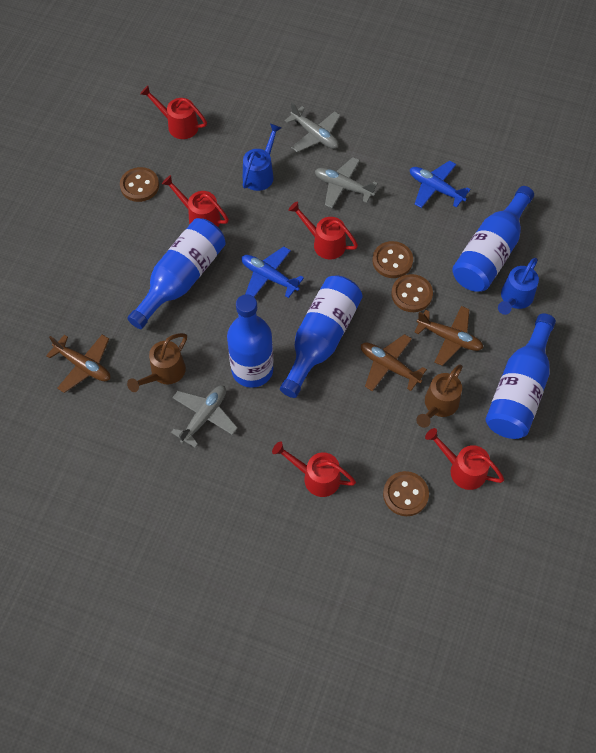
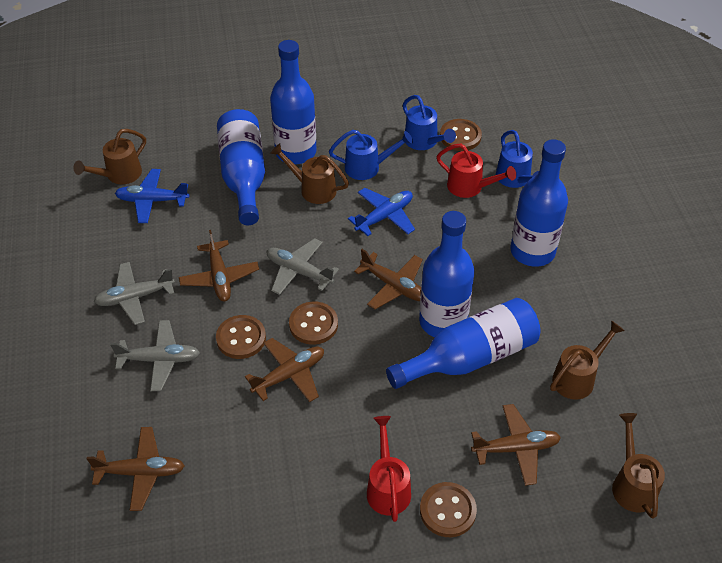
blue watering can: [243,123,281,191] [498,258,539,315] = 2 -> [329,130,413,180] [403,95,456,150] [496,130,539,188] = 3
brown plane: [46,334,110,393] [361,334,427,392] [414,306,483,366] = 3 -> [87,427,185,511] [179,230,259,301] [245,338,324,402] [354,249,423,309] [471,404,561,486] = 5
brown watering can: [127,333,187,392] [416,364,463,428] = 2 -> [73,129,146,184] [270,143,349,204] [550,321,625,400] [612,413,665,519] = 4
red watering can: [140,85,207,139] [162,175,229,227] [272,441,356,497] [288,201,358,259] [425,428,504,490] = 5 -> [367,416,411,522] [436,144,516,198] = 2

